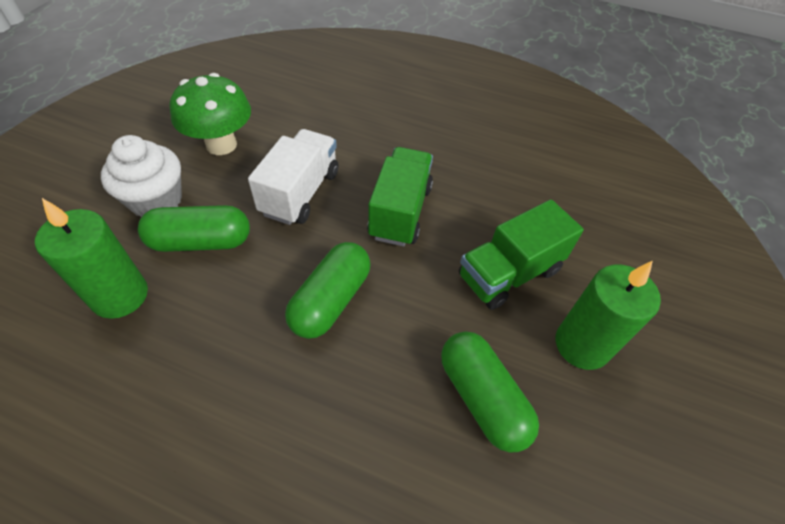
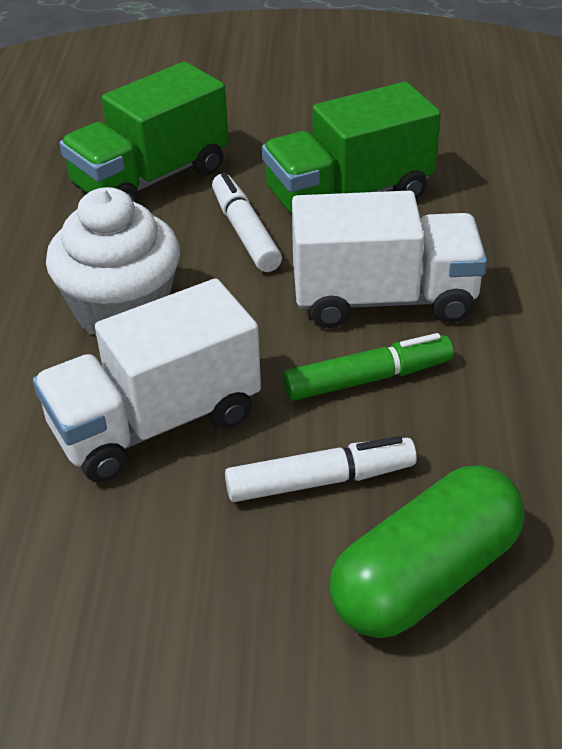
green candle: [35,198,148,319] [556,261,661,370] = 2 -> none = 0
green capsule: [138,205,250,252] [285,242,371,339] [441,331,539,453] = 3 -> [330,465,524,638] = 1
green marker: none = 0 -> [283,333,453,401] = 1
green mushroom: [170,73,251,155] = 1 -> none = 0
white marker: none = 0 -> [212,172,282,272] [225,436,417,502] = 2
white truck: [248,129,339,225] = 1 -> [33,279,261,482] [292,191,487,328] = 2

